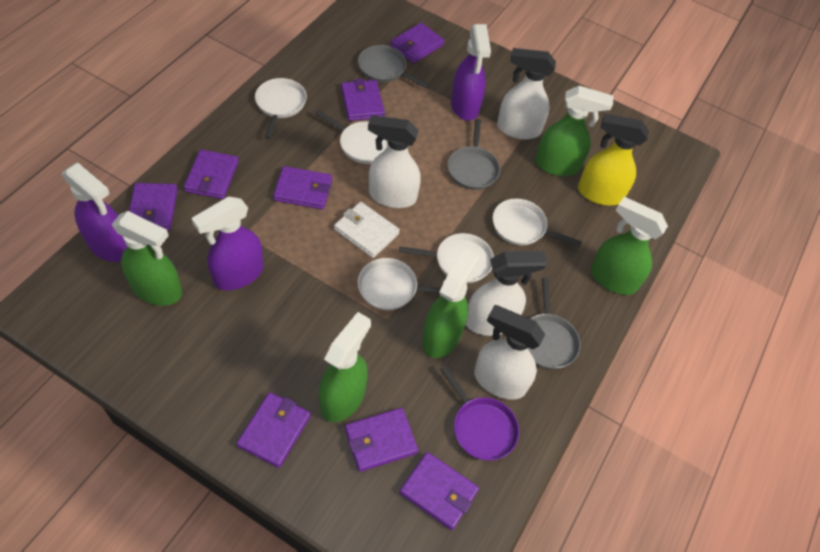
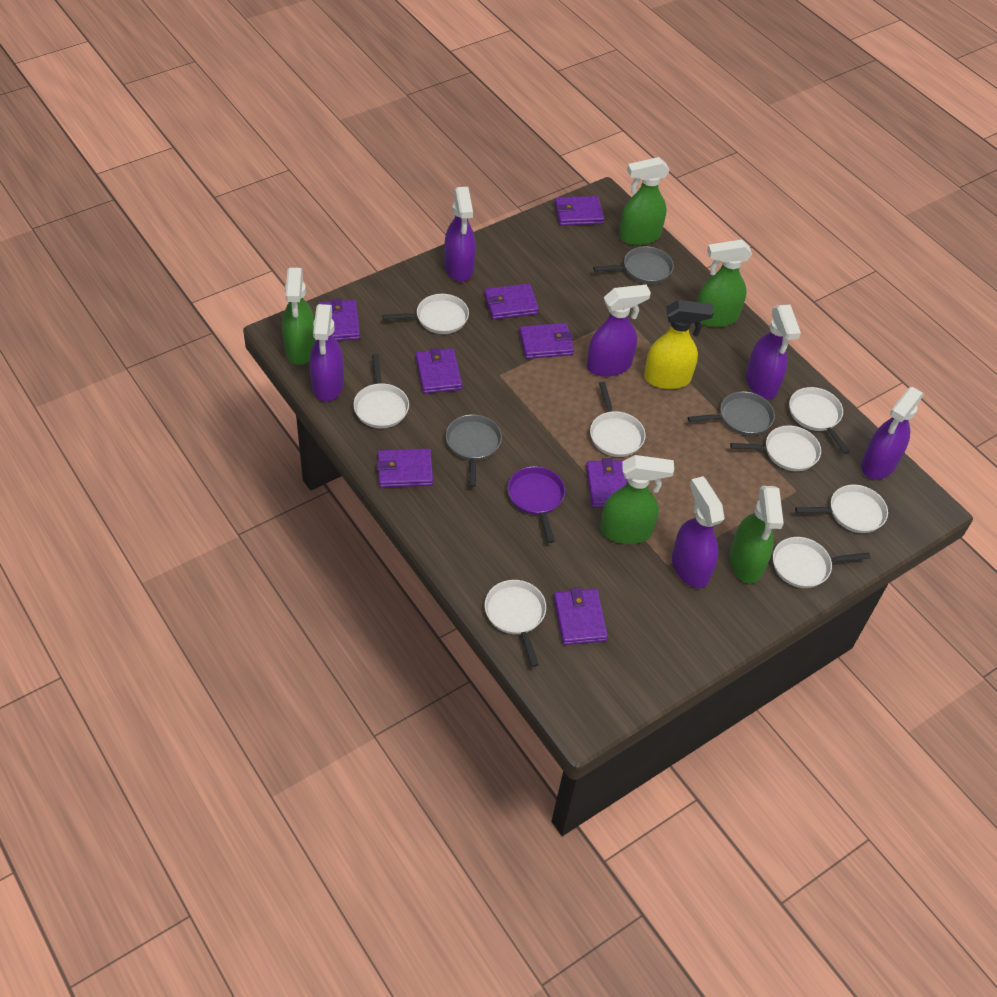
purple spray bottle: [62,163,128,262] [191,197,264,290] [451,24,491,121] = 3 -> [309,304,344,402] [444,187,476,282] [587,285,651,377] [672,476,725,588] [746,305,801,400] [861,387,924,480] = 6
white pan: [255,78,307,139] [315,110,388,164] [358,258,441,310] [399,233,494,283] [493,199,582,247] = 5 -> [353,354,409,428] [382,294,469,334] [485,580,546,667] [590,382,646,457] [730,425,821,471] [773,537,871,588] [789,387,850,454] [795,485,888,533] = 8
white spray bottle: [368,115,421,208] [466,251,548,336] [474,305,545,400] [497,48,556,140] = 4 -> none = 0
white wallet: [334,202,400,258] = 1 -> none = 0

